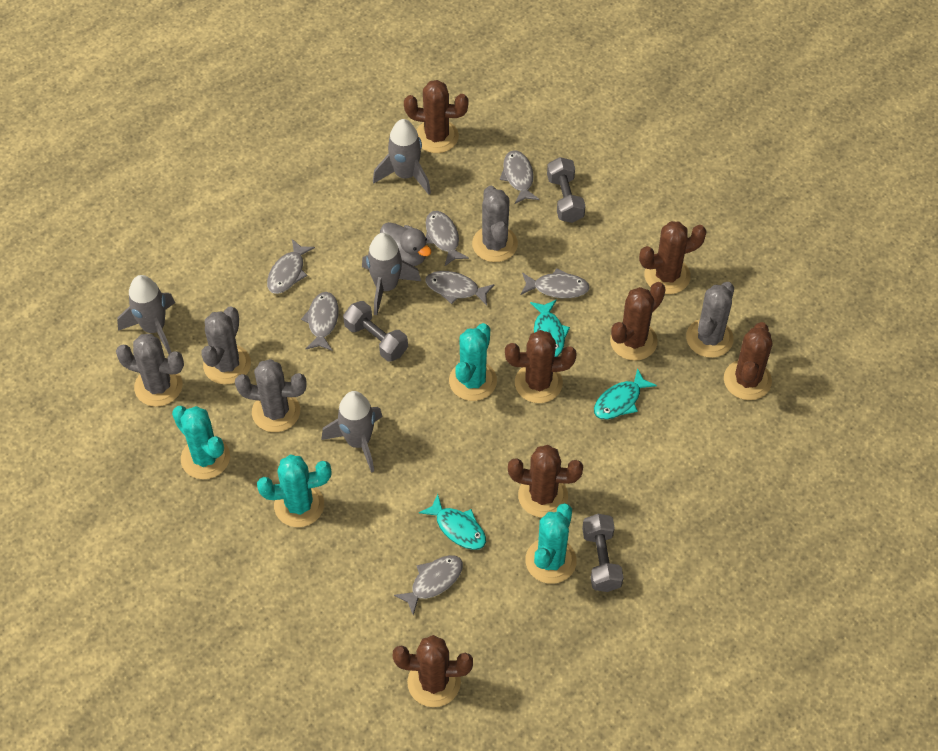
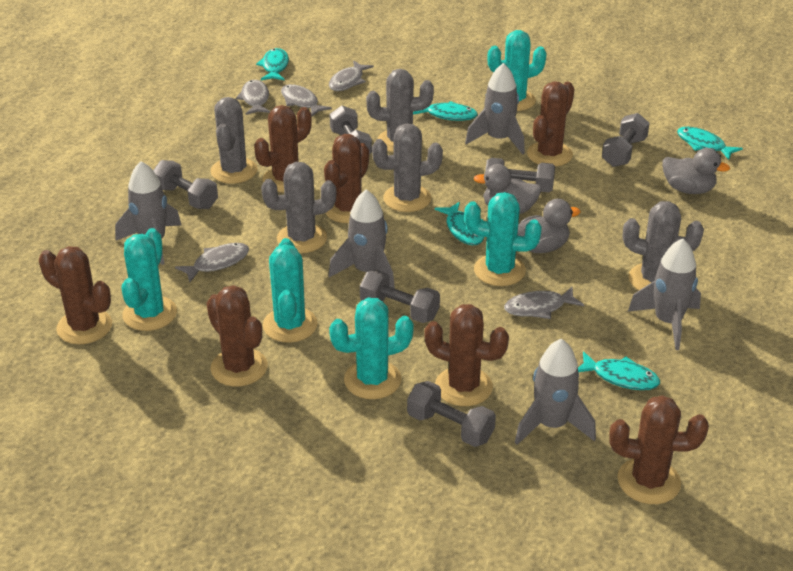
grey duck: [380,222,431,266] = 1 -> [473,164,542,214] [517,199,581,253] [662,148,730,194] = 3
grey dumbbell: [343,301,408,362] [547,157,585,223] [582,514,624,592] = 3 -> [153,160,218,209] [329,106,372,154] [360,270,440,323] [407,381,496,447] [485,158,555,192] [602,113,650,167] = 6
grey fish: [267,239,315,294] [301,292,339,351] [394,555,463,615] [425,271,495,305] [426,211,469,266] [500,150,539,204] [521,268,590,298] = 7 -> [175,243,249,283] [236,80,271,115] [281,84,332,117] [329,60,374,91] [504,287,584,319] = 5
grey rocket: [117,275,175,354] [321,391,383,473] [362,233,421,315] [373,119,431,195] = 4 -> [115,161,181,265] [328,189,395,289] [465,63,525,155] [515,339,596,445] [628,238,701,350] = 5
turquoise cactus: [172,406,230,479] [257,454,331,527] [449,323,497,401] [525,503,577,584] = 4 -> [121,228,177,331] [263,238,318,343] [329,298,414,399] [464,192,542,286] [487,30,547,111] = 5
turquoise fish: [419,494,486,550] [530,300,570,357] [594,368,657,420] = 3 -> [256,48,289,80] [413,101,478,121] [435,202,484,245] [578,351,660,390] [677,127,743,160] = 5

